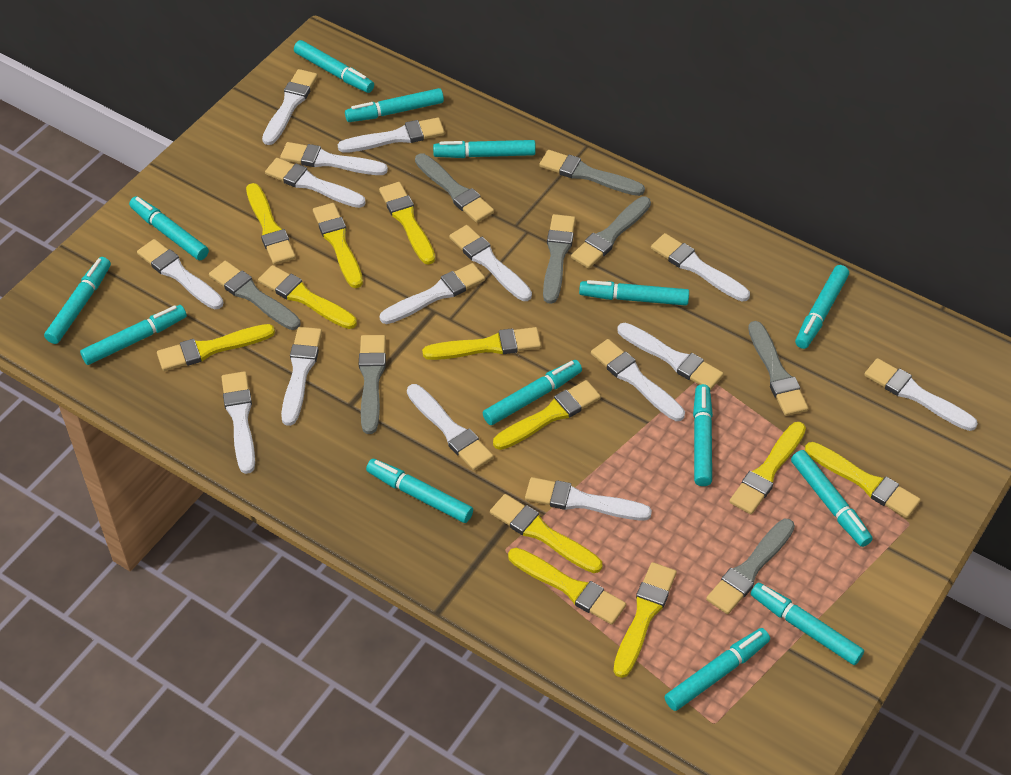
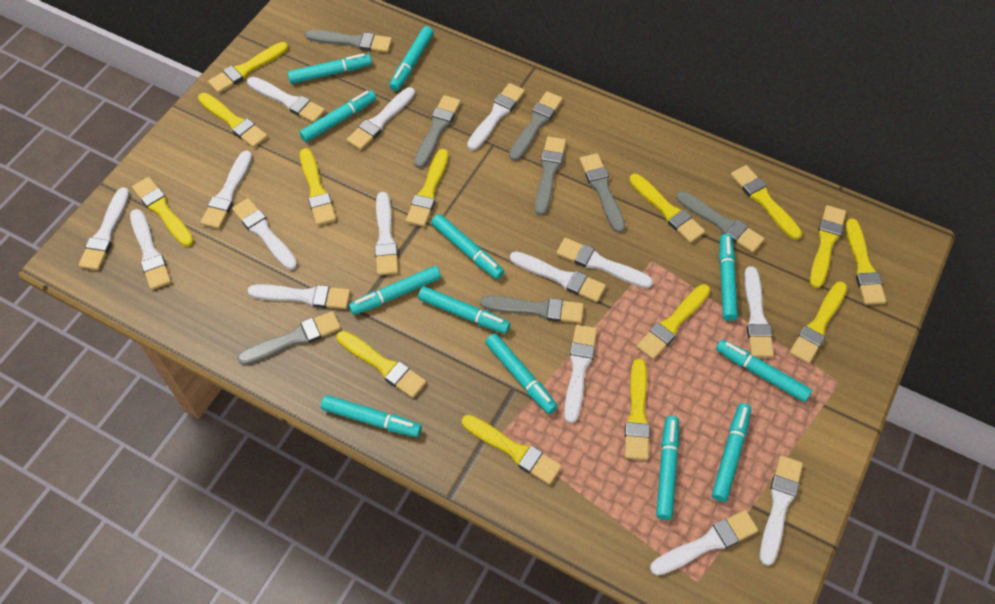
turquoise marker: [44,257,111,344] [80,305,187,365] [129,196,209,260] [294,40,374,93] [345,88,444,122] [366,459,473,523] [433,140,536,158] [483,360,582,425] [579,280,689,306] [665,628,770,711] [693,384,713,486] [751,583,864,665] [791,450,873,547] [795,265,849,349] = 14 -> [287,53,372,84] [299,90,376,142] [321,395,422,437] [349,266,441,315] [389,26,434,91] [418,286,510,334] [431,214,504,279] [485,333,558,414] [656,416,679,520] [712,403,751,502] [716,340,812,402] [719,234,738,321] = 12
yellow brush: [157,324,275,371] [246,183,296,265] [258,265,357,329] [313,203,363,288] [379,182,435,265] [422,327,541,360] [490,494,603,573] [493,380,601,450] [508,548,626,625] [613,562,677,678] [729,422,806,514] [805,442,921,518] = 12 -> [132,177,194,247] [198,93,268,148] [208,42,288,93] [300,148,336,225] [336,331,426,398] [406,149,449,227] [462,415,562,485] [625,359,650,460] [629,174,705,243] [636,284,711,359] [731,165,802,240] [789,282,847,364] [810,205,846,289] [846,218,886,305] = 14

